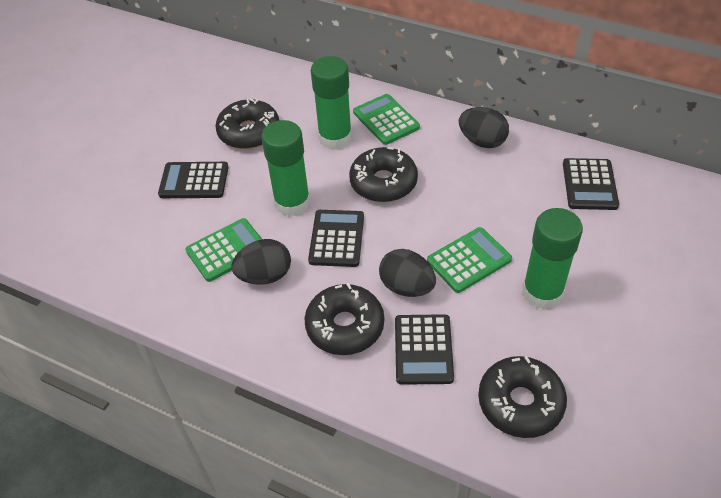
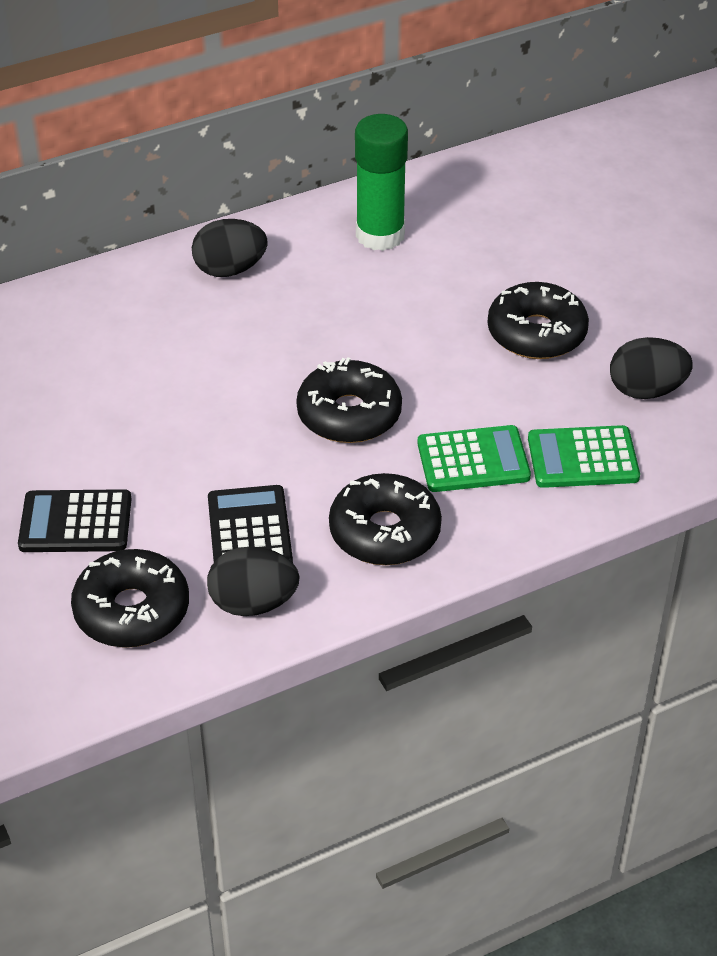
black calculator: [158,162,228,198] [308,210,364,267] [395,314,454,385] [563,158,619,210] = 4 -> [18,489,132,552] [208,485,293,563] = 2
green calculator: [185,218,262,282] [353,94,420,145] [427,227,512,293] = 3 -> [417,425,531,492] [528,425,640,488] = 2
green glue stick: [261,120,310,217] [311,56,352,150] [522,208,583,309] = 3 -> [355,114,408,251] = 1

